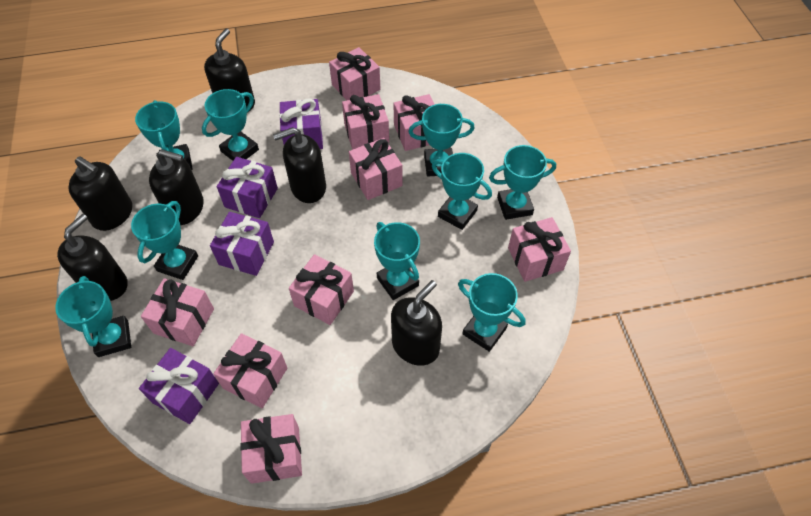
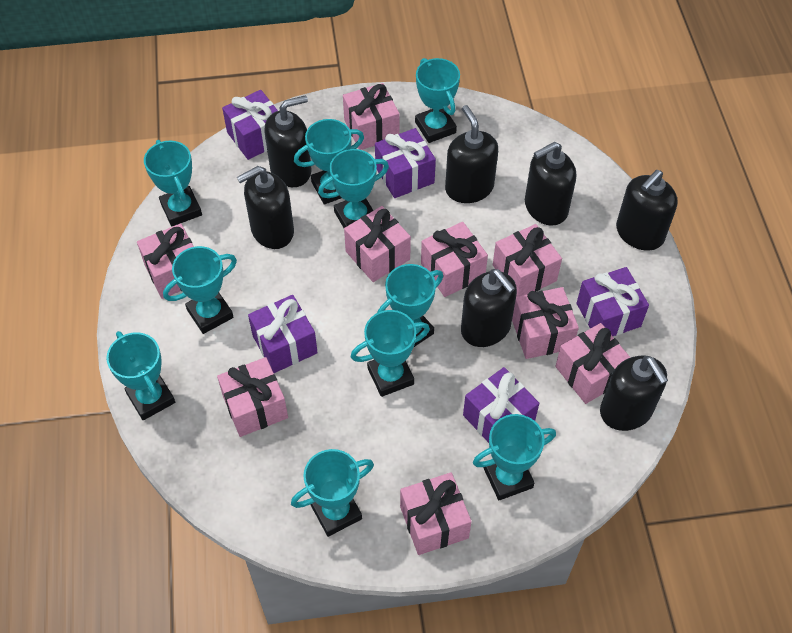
black soap dispenser: [57,214,128,301] [68,156,132,231] [149,149,204,225] [204,29,255,112] [273,127,326,203] [391,280,442,366] = 6 -> [237,166,294,249] [264,95,312,187] [445,105,498,203] [461,269,517,347] [525,142,576,226] [600,356,668,431] [616,170,678,251] = 7
purple gift: [139,348,219,424] [210,212,274,276] [216,157,278,218] [279,98,323,149] = 4 -> [222,90,278,160] [248,295,318,373] [375,128,436,198] [463,367,539,443] [577,267,649,336] = 5
turquoise trophy: [55,276,131,357] [131,201,198,280] [135,100,193,170] [202,89,259,161] [374,222,420,300] [408,104,475,177] [432,153,492,230] [458,273,525,352] [489,145,556,220] = 9 -> [106,331,175,420] [144,140,202,226] [163,246,237,334] [291,449,374,537] [294,119,364,205] [318,149,389,228] [351,310,430,397] [377,264,443,347] [415,58,460,143] [473,414,556,500] = 10

